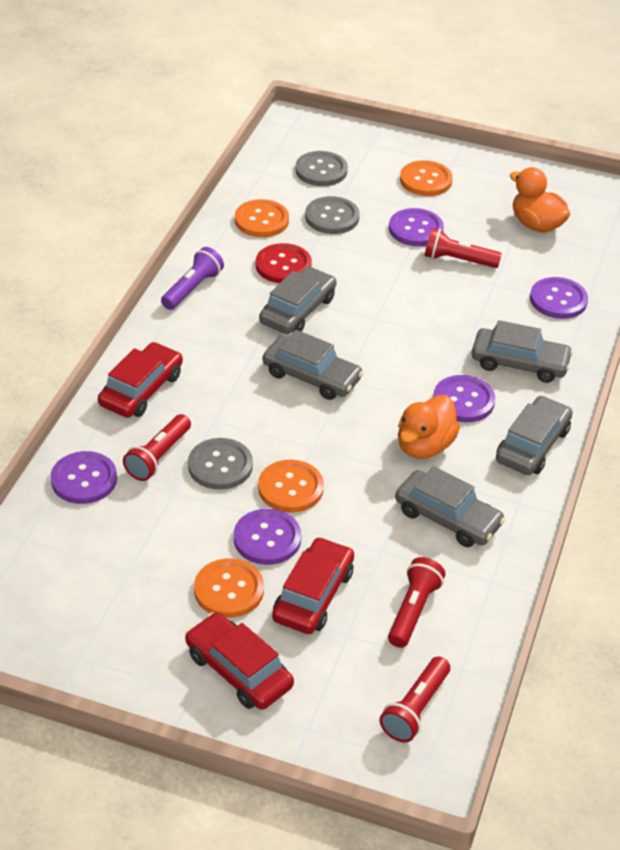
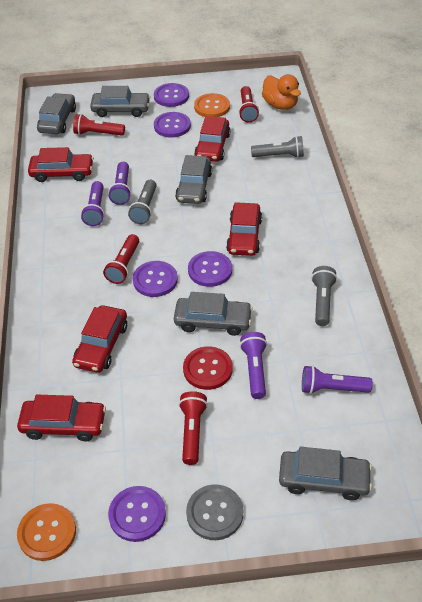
grey button: [188,438,253,490] [295,151,348,186] [305,196,360,234] = 3 -> [186,484,243,540] = 1
grey flashlight: none = 0 -> [128,180,157,224] [251,136,304,158] [311,266,337,326] = 3
orange button: [194,558,264,618] [235,199,289,237] [258,459,324,513] [400,160,453,196] = 4 -> [17,503,76,561] [194,93,230,117] = 2
orange duck: [398,395,460,459] [510,167,570,233] = 2 -> [262,74,301,110] = 1
purple flashlight: [161,247,224,310] = 1 -> [81,181,105,226] [108,162,131,205] [240,332,267,399] [302,365,373,394] = 4
red car: [98,342,183,418] [185,612,294,710] [272,537,354,634] = 3 -> [17,395,106,441] [28,147,94,182] [72,305,127,373] [194,116,231,162] [226,202,262,256] = 5

